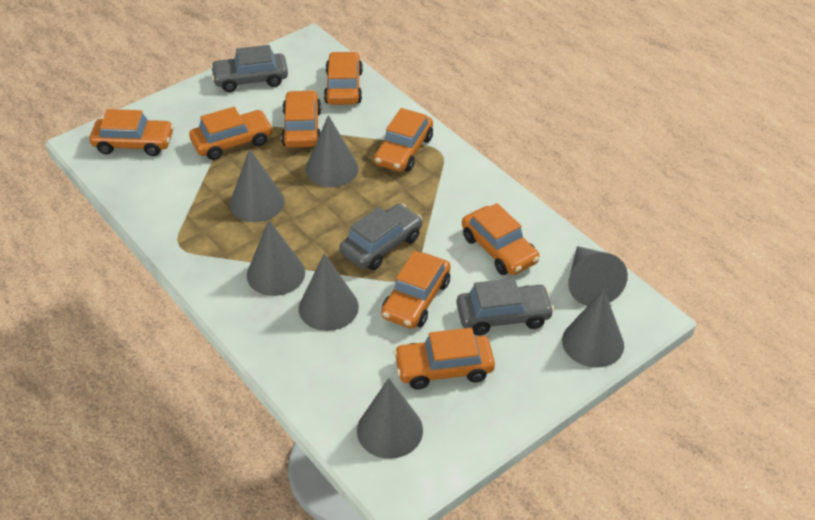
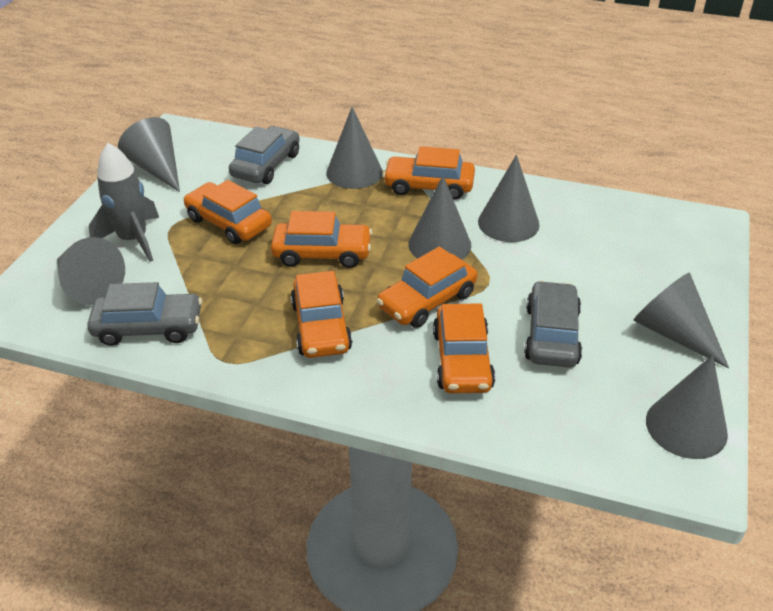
grey rocket: none = 0 -> [89,143,159,262] = 1
orange car: [89,109,174,156] [189,107,273,160] [281,90,321,148] [324,52,363,105] [374,108,433,172] [381,251,451,329] [394,328,495,389] [462,203,540,275] = 8 -> [184,180,272,244] [271,211,372,268] [291,271,352,358] [376,246,477,328] [383,146,475,200] [433,303,495,393] = 6

